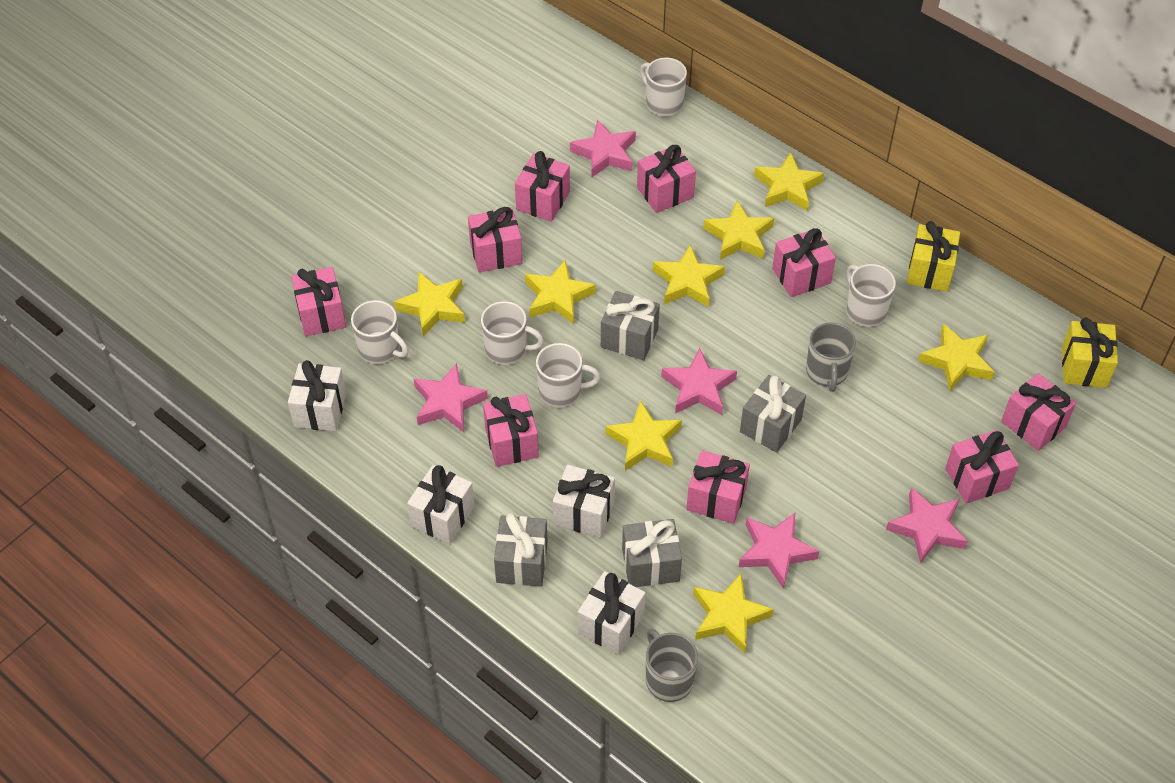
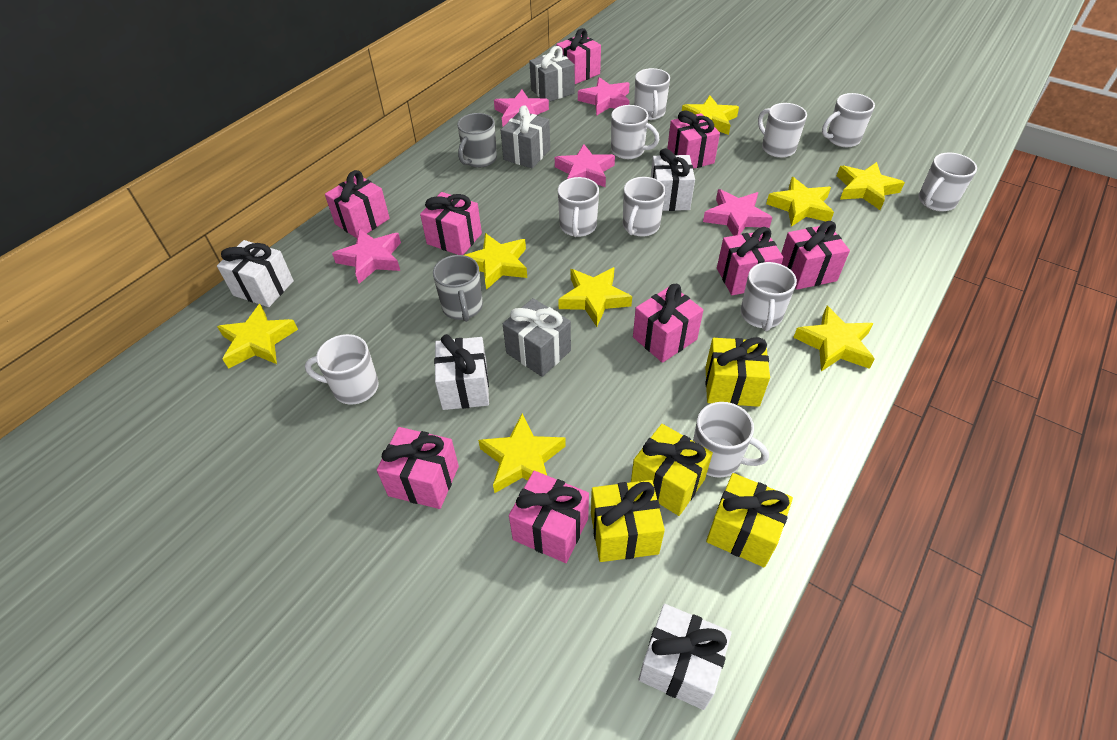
grey gift: [494,513,548,587] [601,291,660,360] [622,519,682,587] [740,375,806,453] = 4 -> [501,105,550,168] [503,298,571,377] [529,46,575,102] = 3
white mug: [351,300,408,364] [481,301,544,365] [536,343,601,407] [640,58,687,116] [846,264,896,327] = 5 -> [305,334,379,405] [558,177,599,237] [611,105,660,159] [623,177,666,237] [634,68,670,120] [693,402,769,478] [741,262,797,331] [758,103,807,158] [822,93,875,147] [918,153,977,212] = 10
yellow gift: [907,221,960,291] [1062,318,1118,388] = 2 -> [591,480,665,562] [631,424,713,516] [705,337,770,407] [706,473,793,567] = 4

